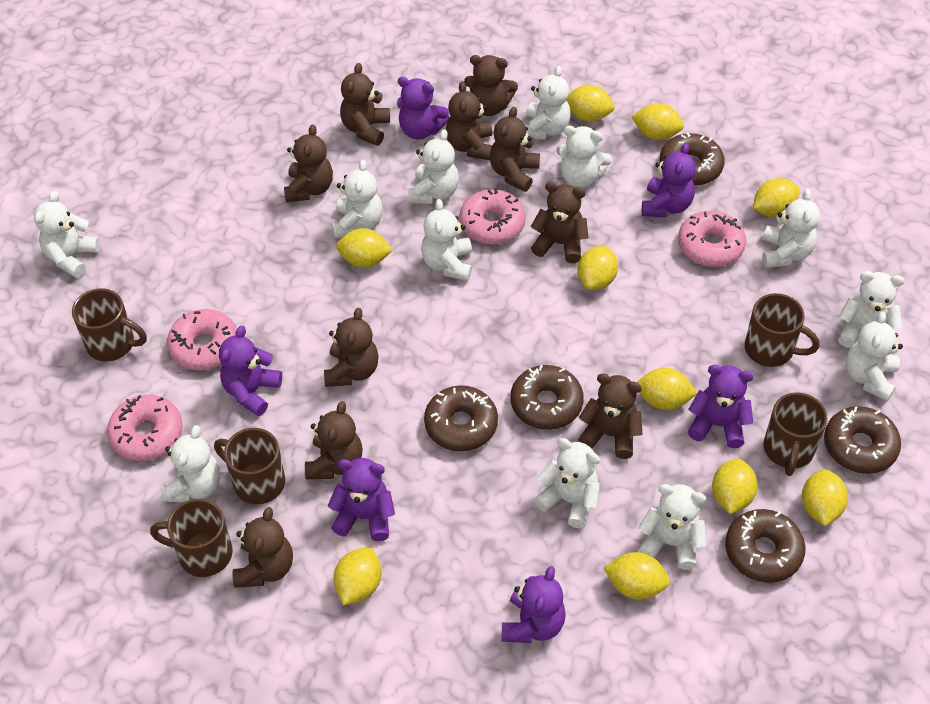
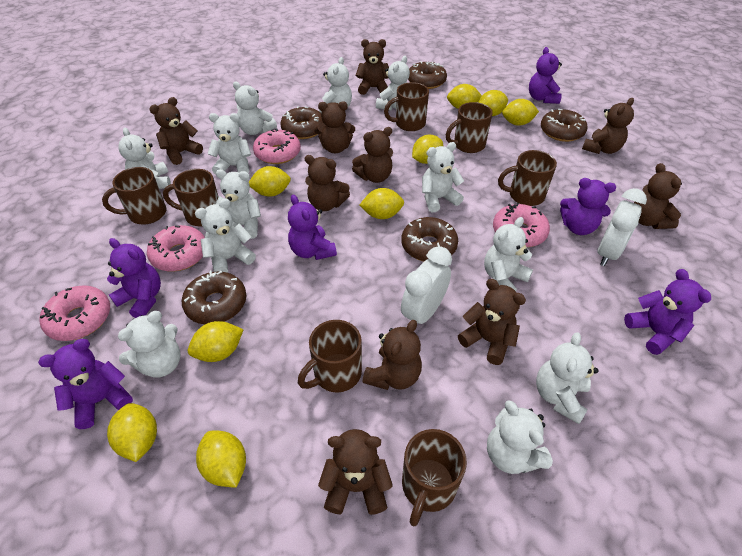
brown mug: [72,288,147,361] [150,499,233,577] [214,428,285,504] [745,293,820,367] [764,392,828,476] = 5 -> [102,167,166,224] [163,169,219,227] [298,320,362,392] [384,82,429,131] [402,429,467,527] [446,102,493,153] [498,150,557,206] = 7
white clock: none = 0 -> [401,246,452,324] [598,188,647,266] = 2
yellow lemon: [334,547,381,605] [336,228,393,268] [567,85,615,122] [578,246,618,290] [604,552,670,599] [631,103,684,140] [637,368,697,410] [712,459,758,514] [753,178,799,218] [802,469,848,526] = 10 -> [107,403,157,462] [188,321,244,362] [196,430,246,488] [249,166,291,197] [360,188,404,219] [412,135,443,164] [447,84,482,109] [478,90,508,116] [502,99,539,126] = 9

